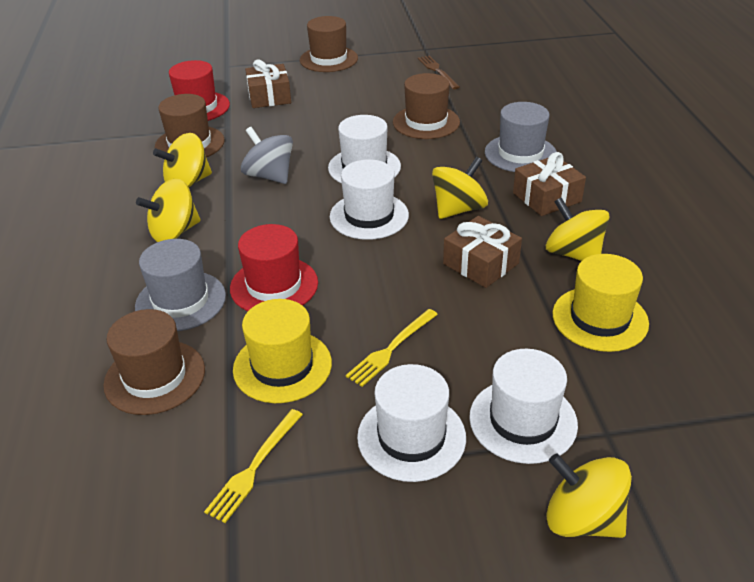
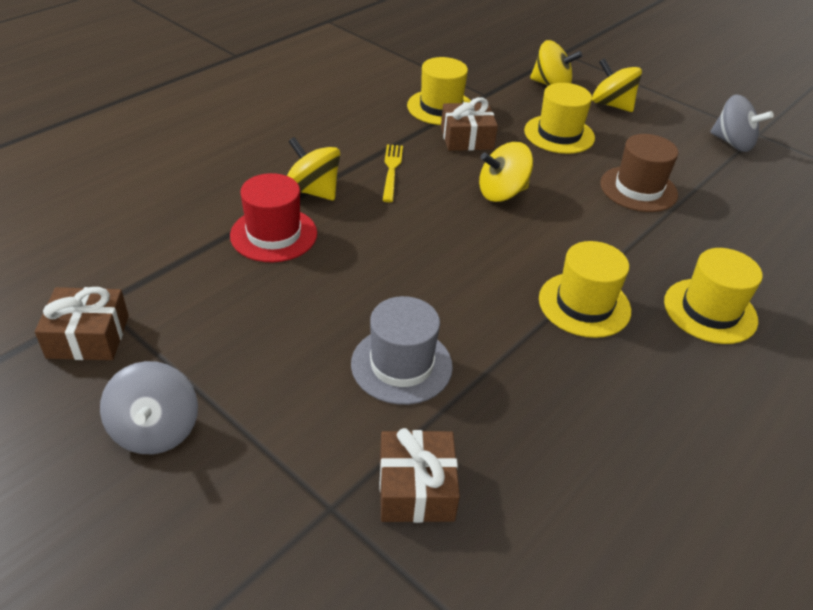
brown fork: [418,55,460,89] = 1 -> none = 0
brown hat: [103,309,205,415] [155,94,225,157] [300,16,358,72] [393,73,460,139] = 4 -> [600,134,678,212] = 1
grey hat: [135,239,226,331] [485,102,557,172] = 2 -> [351,296,453,405] = 1
grey spinning top: [241,127,293,184] = 1 -> [100,361,198,454] [710,95,774,152] = 2
red hat: [169,60,230,121] [230,224,318,311] = 2 -> [230,173,317,262] = 1
white hat: [328,115,401,183] [330,159,409,240] [357,364,466,482] [469,349,578,464] = 4 -> none = 0
yellow fork: [204,409,303,523] [346,309,438,387] = 2 -> [382,144,403,202] = 1
yellow hat: [233,299,332,403] [553,254,649,352] = 2 -> [407,57,471,125] [524,83,595,154] [539,241,631,338] [664,248,763,344] = 4
yellow spinning top: [136,178,201,242] [153,133,212,188] [432,157,488,219] [546,197,610,261] [546,453,632,538] = 5 -> [287,137,340,200] [479,142,533,202] [530,40,583,86] [592,58,642,112] = 4

